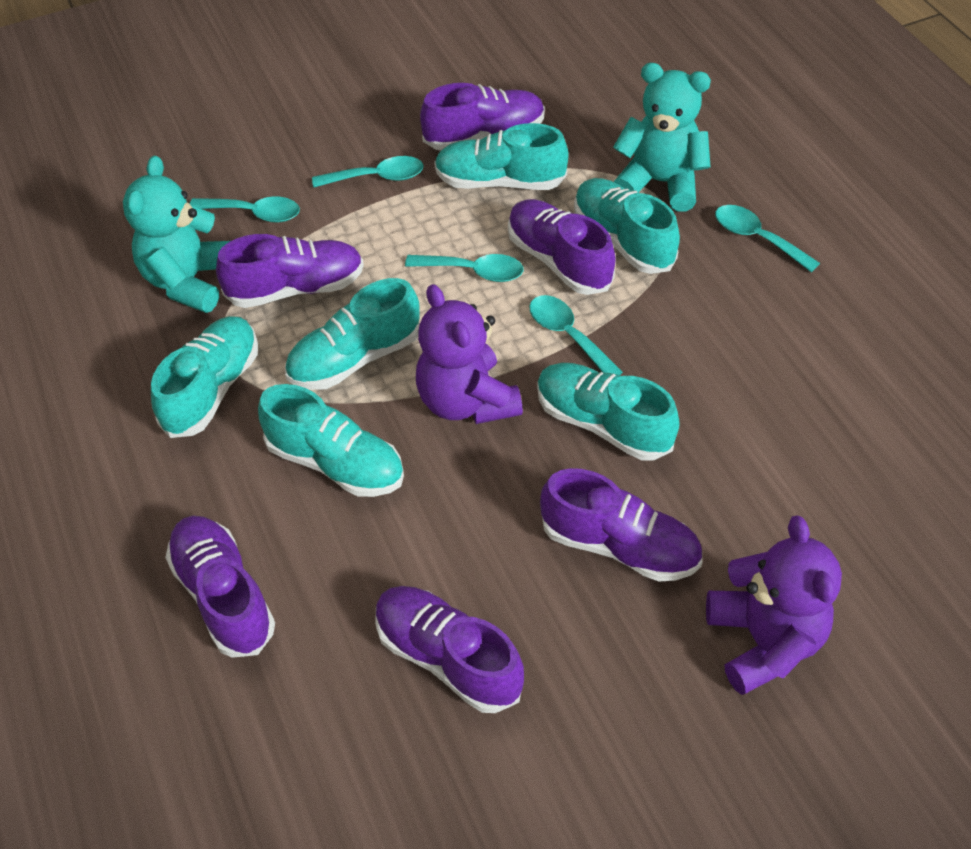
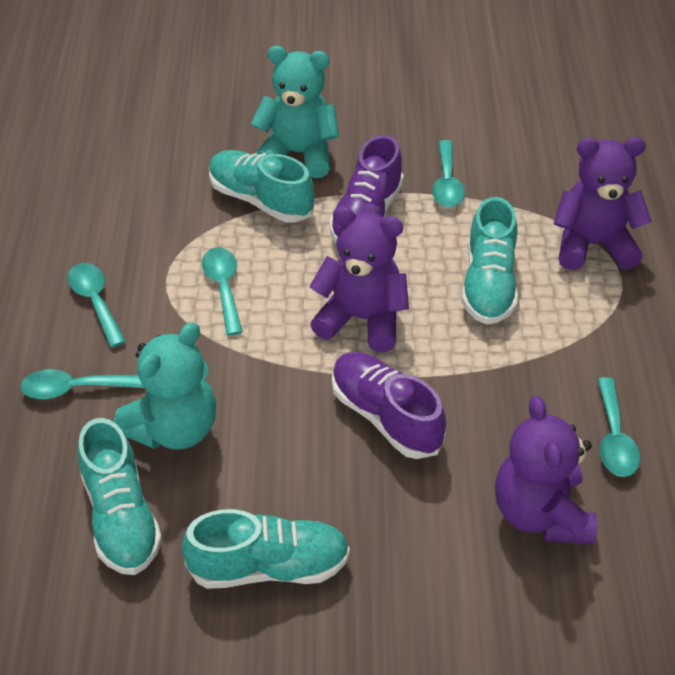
purple shoe: [165,515,275,658] [216,234,364,308] [375,586,524,713] [420,83,545,151] [508,199,616,295] [540,468,703,582] = 6 -> [329,135,404,243] [332,352,446,459] = 2
purple teddy bear: [416,284,523,424] [706,515,842,695] = 2 -> [309,206,409,352] [495,396,597,545] [553,137,652,270] = 3
turquoise shoe: [151,316,258,438] [258,384,404,497] [285,278,420,390] [434,123,569,190] [537,363,680,461] [574,178,680,274] = 6 -> [78,418,162,575] [182,509,350,589] [209,150,314,223] [462,197,518,324] = 4

